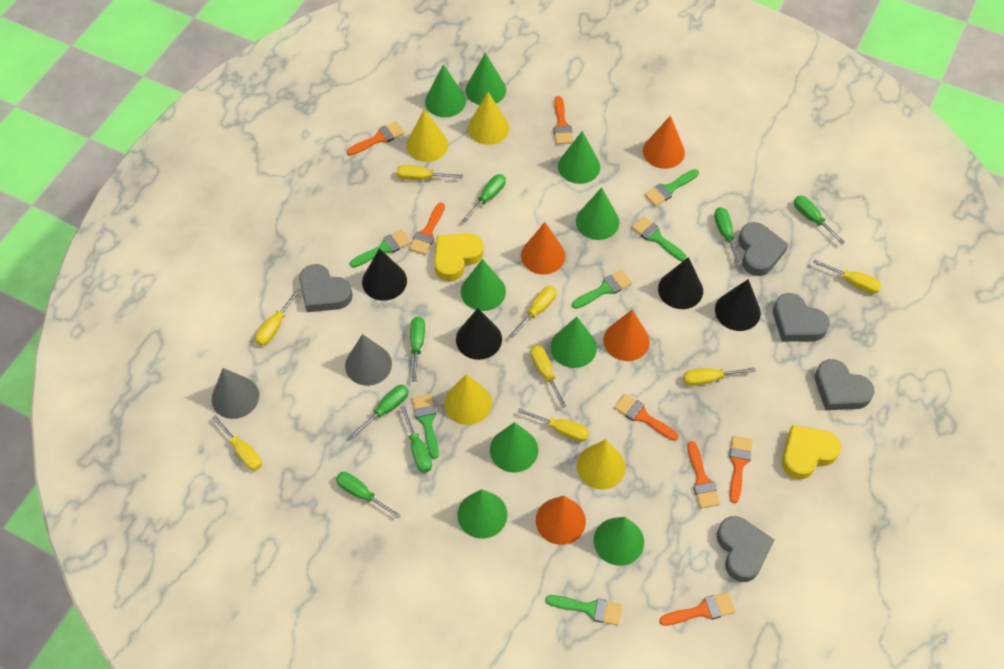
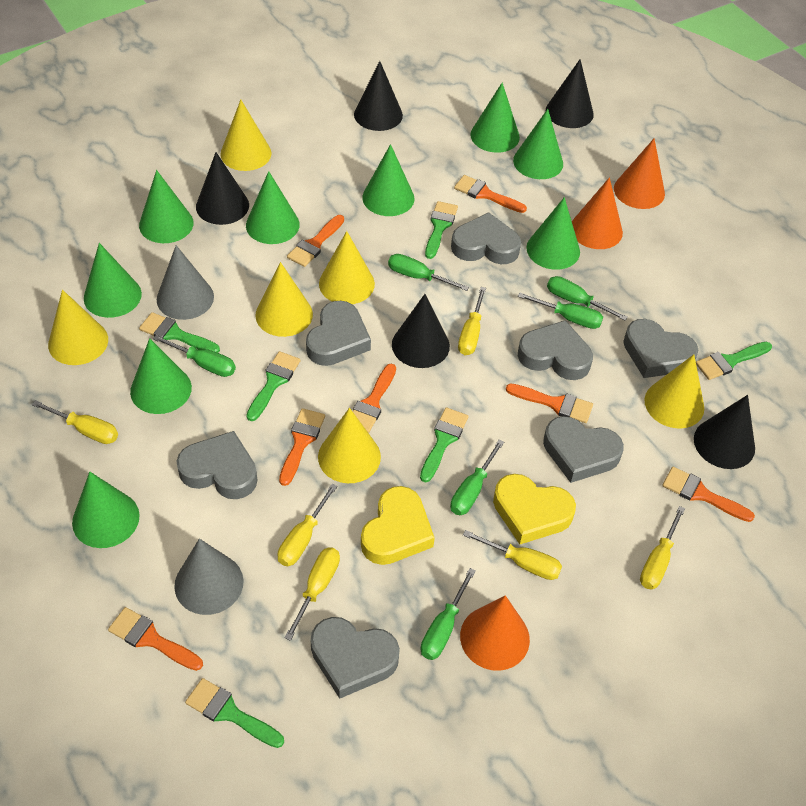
black cone: [362,248,407,301] [456,308,502,360] [658,257,703,309] [715,279,761,331] = 4 -> [196,152,249,225] [354,61,403,131] [392,294,450,368] [546,59,594,128] [694,395,755,469] = 5
green screwdriver: [336,472,401,519] [351,385,409,438] [401,406,432,473] [410,317,425,382] [462,174,506,222] [714,207,741,265] [794,196,845,244] = 7 -> [153,335,236,377] [388,254,469,291] [421,568,476,660] [450,440,504,515] [518,293,603,329] [547,276,628,321] = 6
grey heart: [299,264,353,312] [717,516,774,582] [738,222,789,276] [773,293,830,342] [815,359,875,410] = 5 -> [176,431,257,499] [306,301,371,366] [311,617,400,699] [451,212,521,264] [518,320,593,380] [543,416,624,483] [623,319,698,378] = 7
orange cone: [521,222,565,274] [536,496,586,545] [603,310,650,361] [643,116,685,169] = 4 -> [460,595,530,671] [572,177,623,249] [614,138,665,209] = 3
yellow cone: [406,109,448,162] [444,374,492,425] [468,92,509,145] [577,439,626,489] = 4 -> [48,290,108,365] [220,100,271,171] [255,262,313,337] [318,408,381,483] [319,231,375,304] [644,355,704,429] = 6
yellow screwdriver: [212,415,262,471] [255,289,301,346] [397,165,463,180] [509,286,557,338] [518,408,589,442] [530,345,566,408] [683,367,756,386] [813,260,882,293] = 8 -> [32,400,118,444] [277,484,338,566] [284,547,340,641] [458,287,486,355] [463,530,562,580] [640,506,685,590] = 6

